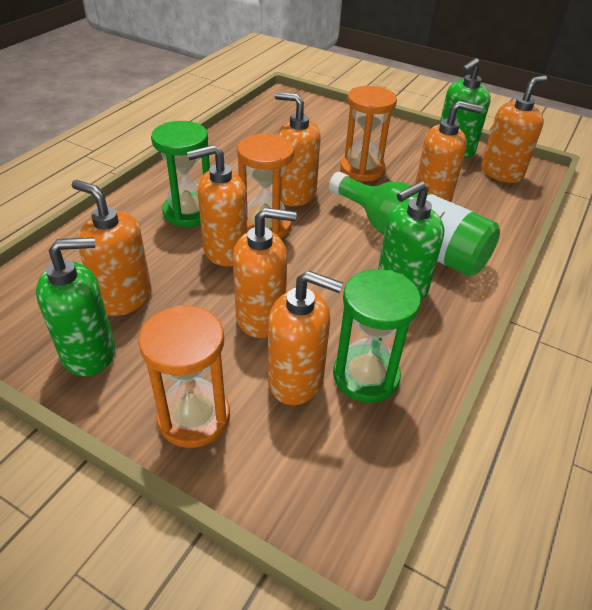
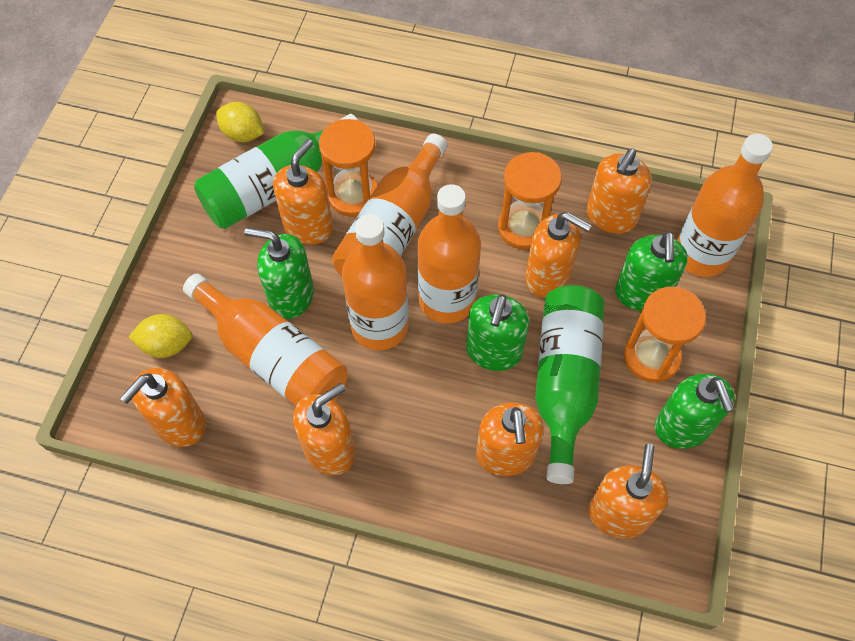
green bottle: [329,172,500,276] = 1 -> [194,114,357,229] [535,285,605,484] = 2
green hourglass: [151,121,210,227] [333,269,421,403] = 2 -> none = 0
green soap dispenser: [36,237,115,377] [378,181,444,301] [439,58,491,158] = 3 -> [244,228,314,319] [466,294,529,371] [615,231,688,311] [655,374,735,449] = 4
orange bottle: none = 0 -> [183,273,348,406] [332,134,448,277] [342,214,409,351] [418,184,481,324] [677,134,773,277] = 5
yellow lemon: none = 0 -> [129,314,192,358] [216,102,264,142] = 2

